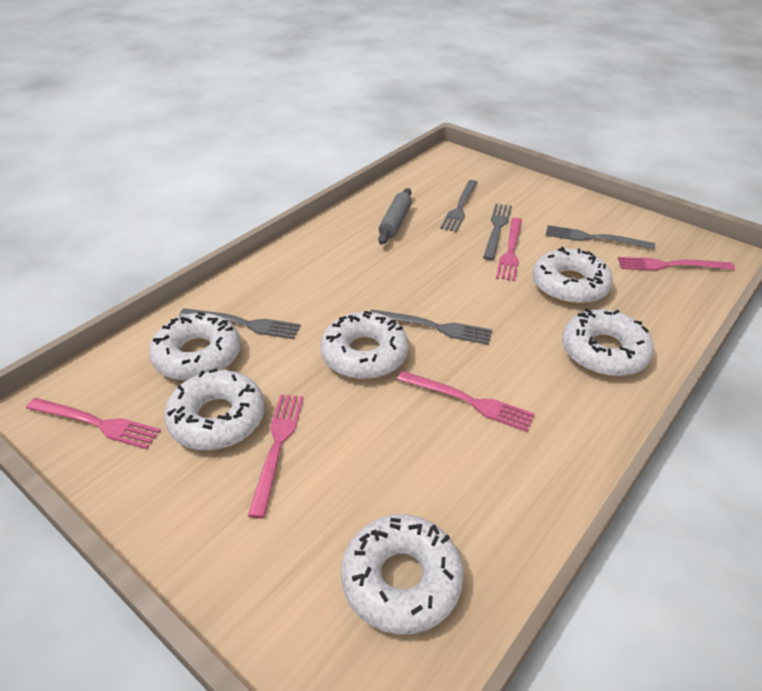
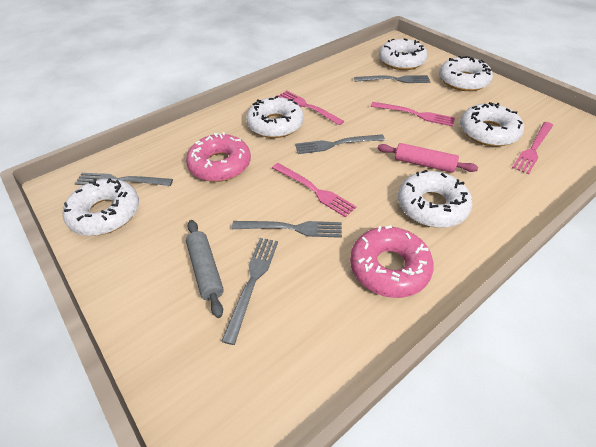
pink donut: none = 0 -> [186,132,251,182] [350,225,434,298] = 2
pink fork: [26,398,161,449] [248,394,304,518] [397,371,535,432] [496,218,522,281] [618,257,735,271] = 5 -> [272,163,357,218] [278,91,344,125] [370,102,455,127] [512,122,553,174] = 4
pink rolling pin: none = 0 -> [377,143,478,173] = 1

